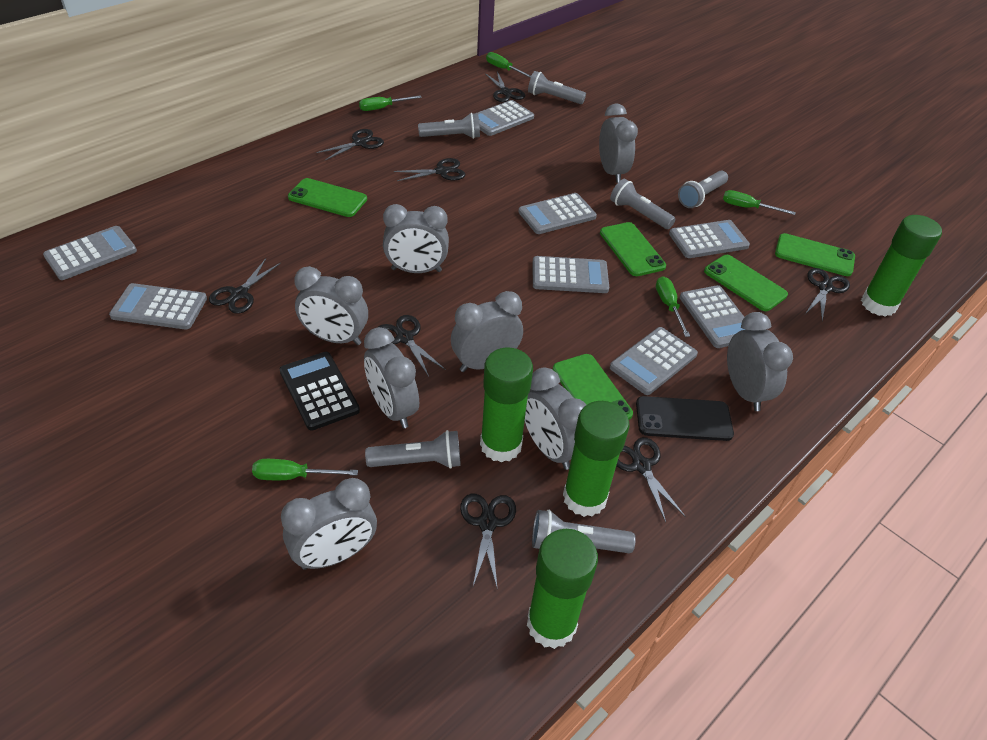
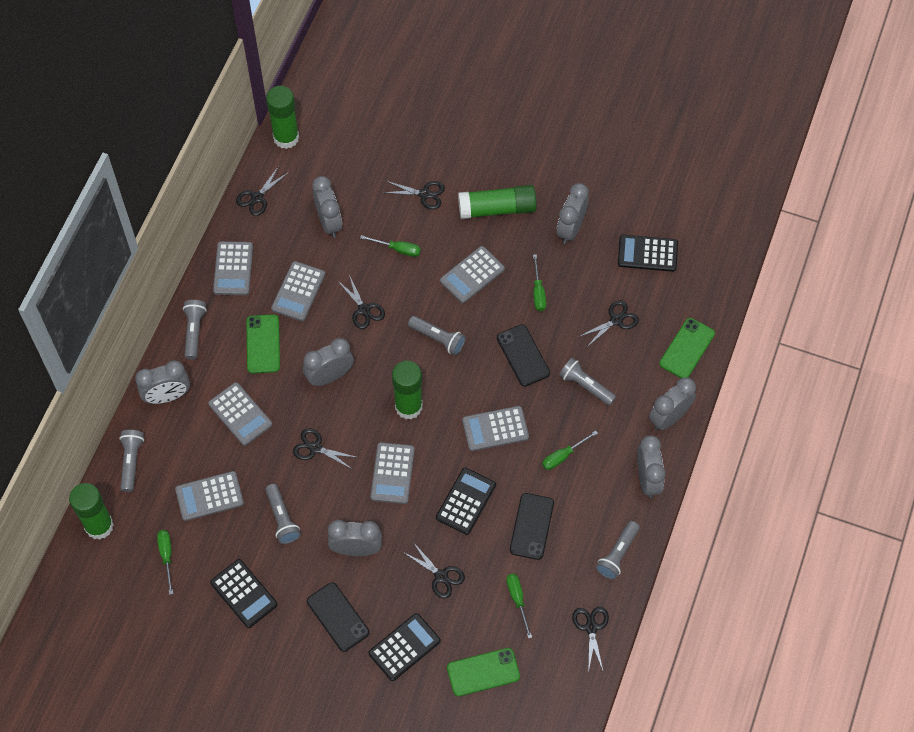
black calculator: [280,352,360,431] = 1 -> [210,559,278,628] [368,613,441,681] [436,468,496,535] [618,235,678,272] = 4
black phone: [636,396,734,441] = 1 -> [307,582,369,652] [497,324,550,387] [510,493,554,560] = 3
black scissors: [209,259,281,314] [316,129,384,160] [377,315,446,377] [394,158,466,181] [460,494,516,590] [485,72,525,102] [616,437,686,522] [805,268,850,321] = 8 -> [236,166,289,216] [293,428,359,469] [337,275,385,329] [383,181,445,209] [403,542,465,598] [572,607,609,673] [578,300,639,347] = 7
green phone: [288,178,367,217] [553,354,633,420] [600,222,666,276] [704,255,788,311] [775,233,855,276] = 5 -> [246,314,280,374] [447,648,520,696] [659,318,715,378] = 3
grey calculator: [43,226,137,280] [109,283,207,329] [478,100,534,136] [518,193,597,234] [533,256,609,293] [610,327,698,395] [669,220,750,258] [680,285,746,348] = 8 -> [175,471,244,521] [208,382,272,446] [213,241,253,295] [271,261,325,321] [371,442,415,504] [440,246,505,303] [462,406,529,451] = 7
grey clock: [281,478,377,570] [294,266,368,345] [364,327,419,428] [383,204,449,273] [451,291,523,372] [525,368,586,470] [599,103,638,183] [727,312,793,411] = 8 -> [135,360,190,404] [303,338,354,386] [312,176,342,238] [328,520,382,556] [557,183,589,244] [637,435,666,498] [649,377,696,430] = 7

